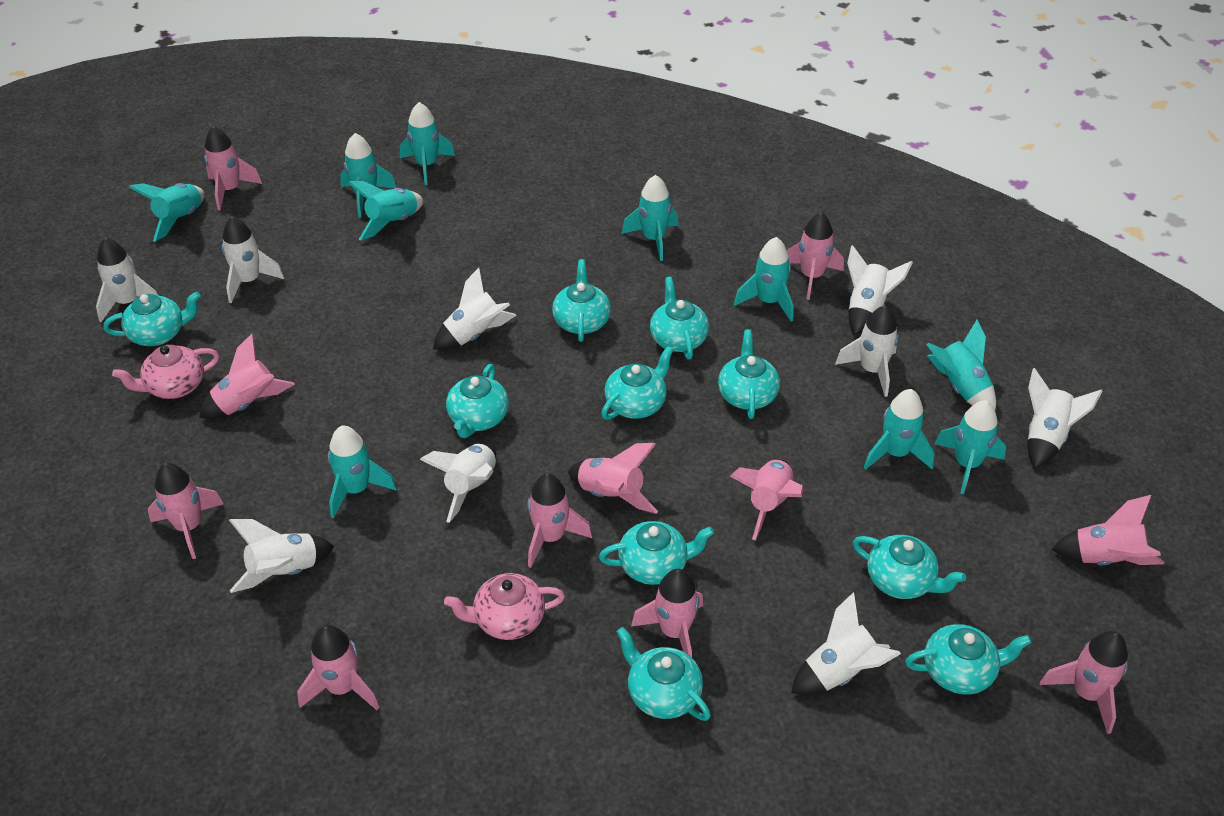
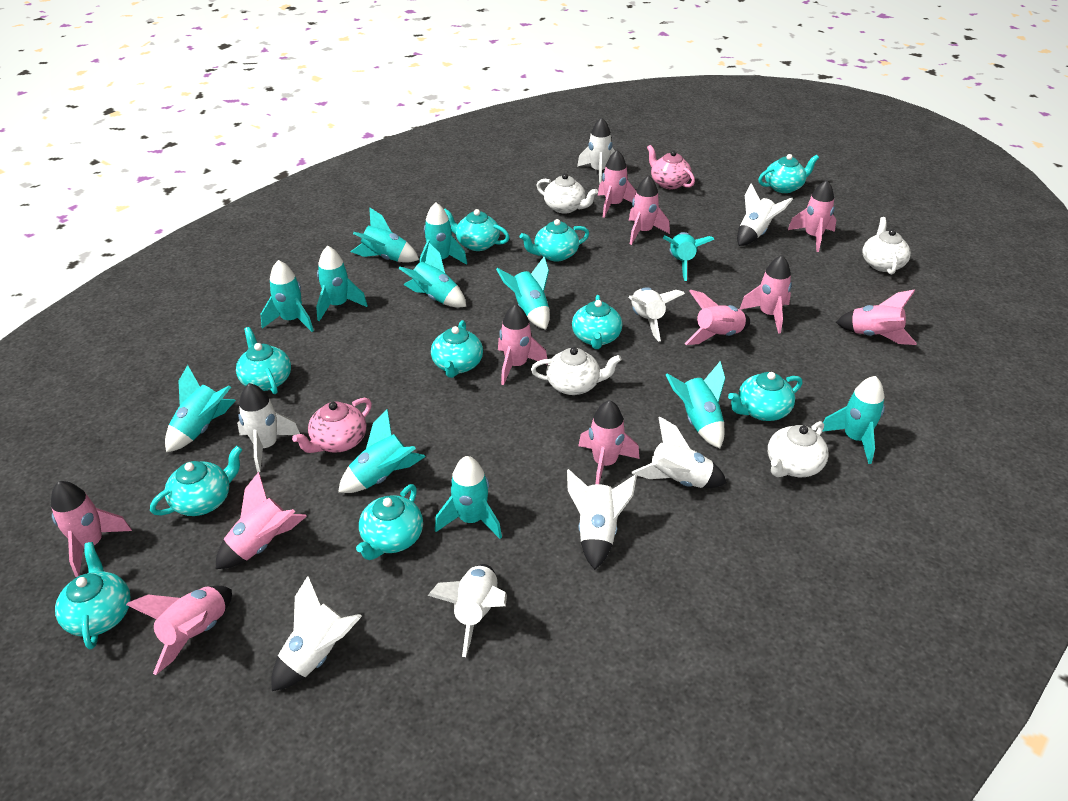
turquoise rocket: [129,183,204,242] [328,426,397,518] [340,133,397,217] [348,181,423,241] [400,102,455,185] [622,175,679,261] [734,237,794,322] [864,389,935,470] [926,320,996,409] [935,400,1006,495] = 10 -> [165,365,236,452] [261,260,314,332] [316,246,368,321] [338,409,426,493] [351,207,419,262] [398,243,466,308] [419,202,467,265] [435,456,502,539] [496,257,550,330] [663,232,715,281] [666,361,726,449] [822,376,885,464] = 12
white rocket: [96,238,158,322] [222,217,284,303] [229,519,334,593] [420,443,496,523] [433,268,517,350] [791,592,901,695] [835,306,899,397] [847,245,913,335] [1028,368,1102,469] = 9 -> [237,383,300,472] [271,576,362,691] [428,564,507,657] [567,469,637,570] [577,117,615,184] [628,287,685,342] [631,417,727,488] [737,183,793,246] = 8
white teapot: none = 0 -> [531,347,622,395] [536,173,598,214] [768,421,829,477] [862,217,911,275] = 4

